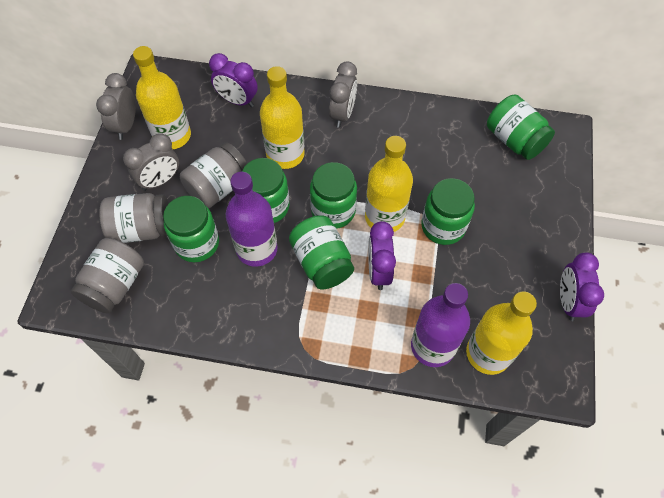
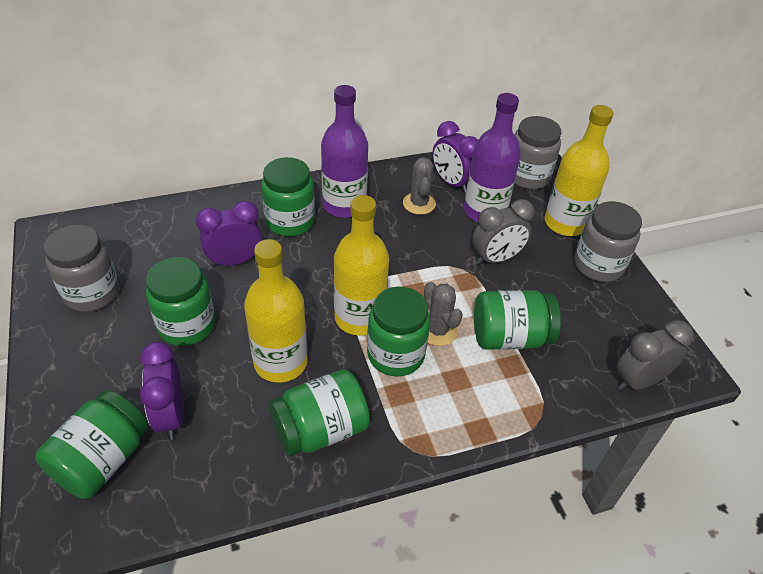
grey cactus: none = 0 -> [403,157,436,215] [424,282,463,346] = 2
grey clock: [96,73,136,140] [123,133,179,191] [329,61,357,128] = 3 -> [472,199,535,265] [617,320,694,391] = 2
yellow bottle: [133,46,191,149] [260,66,305,169] [365,136,413,232] [466,291,537,375] = 4 -> [244,239,308,383] [334,195,389,336] [545,105,613,236] = 3

